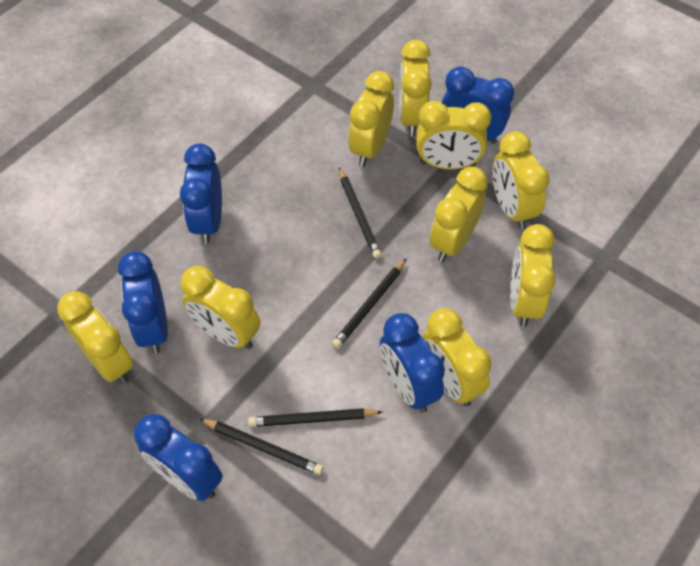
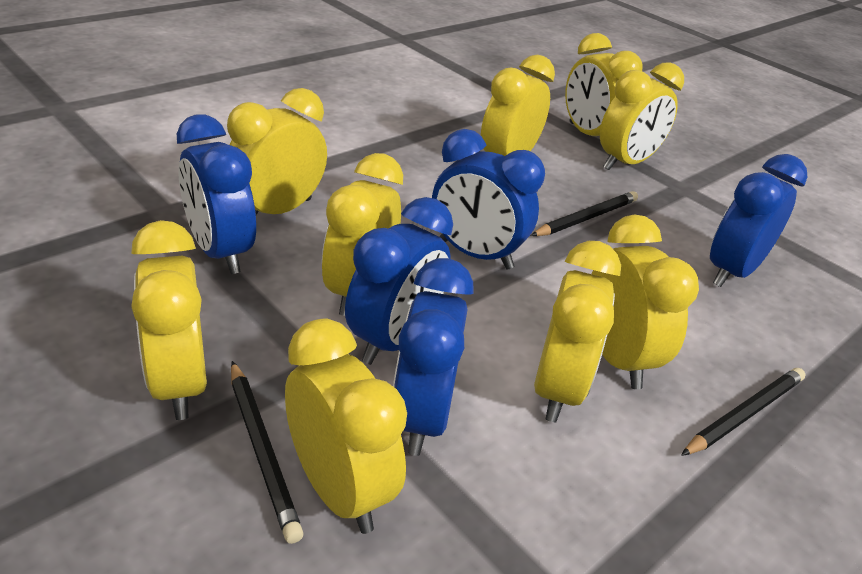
black pencil: [199,418,323,475] [248,408,382,427] [332,258,407,349] [339,167,382,259] = 4 -> [231,361,303,544] [531,191,638,236] [681,368,806,456] = 3

